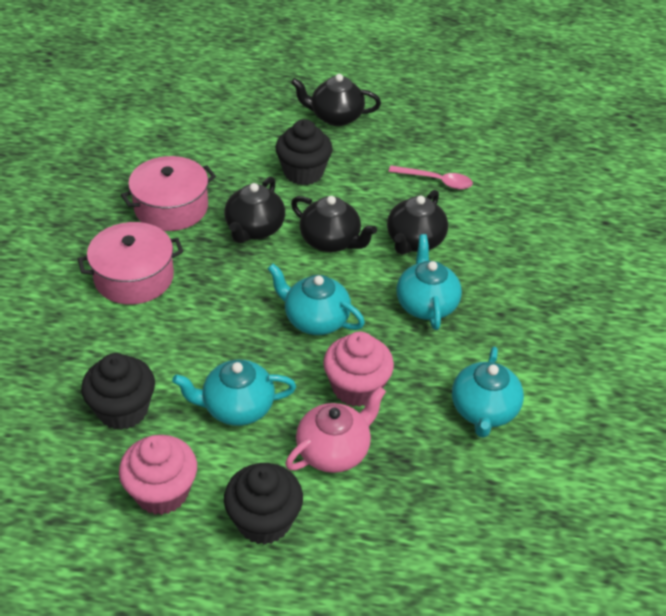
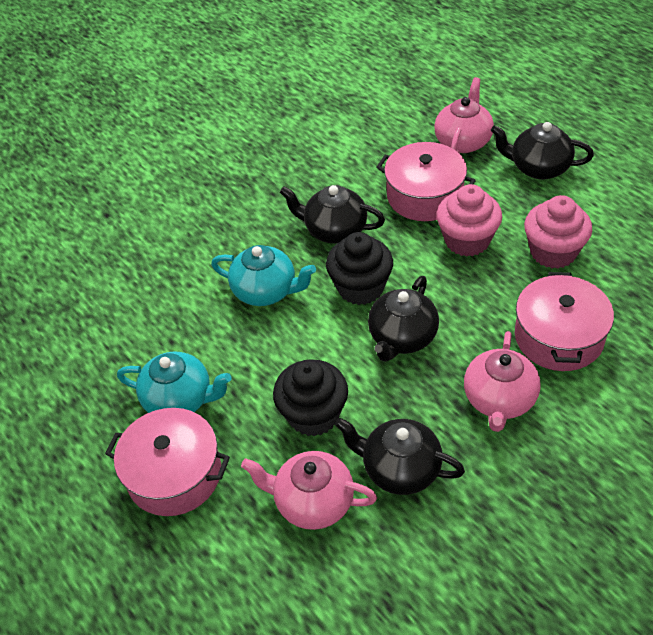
black cupcake: [81,353,155,430] [224,463,303,545] [275,119,333,185] = 3 -> [273,359,348,437] [326,232,393,305] = 2
pink pot: [78,222,183,304] [121,156,216,231] = 2 -> [105,408,230,516] [376,142,476,221] [515,272,614,371] = 3
pink spoon: [388,165,473,189] = 1 -> none = 0
pink teapot: [285,386,386,473] = 1 -> [241,451,377,530] [434,77,494,153] [464,331,541,432] = 3
turquoise teapot: [172,360,296,426] [267,264,365,335] [396,234,462,330] [452,347,524,438] = 4 -> [117,352,232,413] [211,245,316,306] = 2

